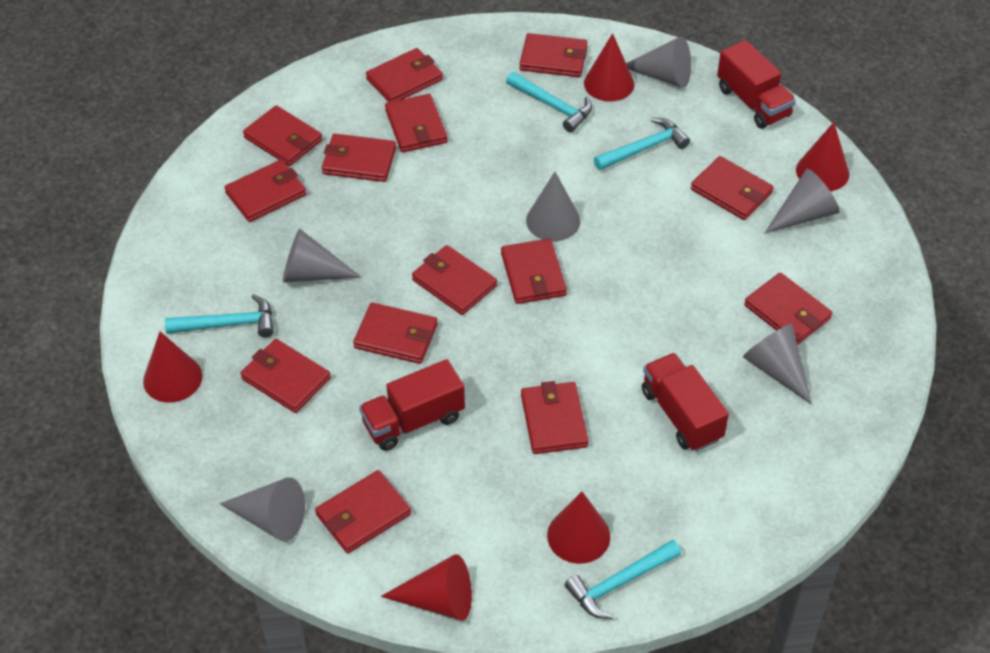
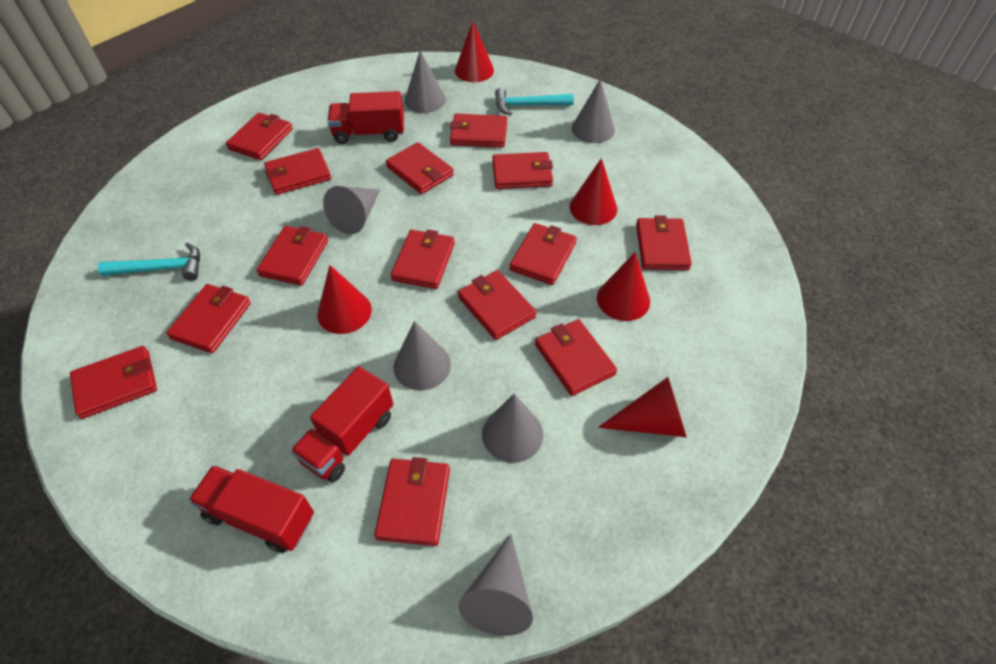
turquoise hammer: [165,294,274,337] [506,72,592,132] [564,540,681,619] [594,118,690,170] = 4 -> [98,243,200,281] [495,88,574,116] = 2

